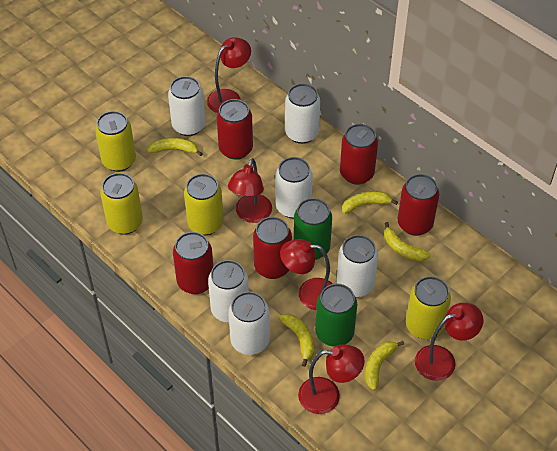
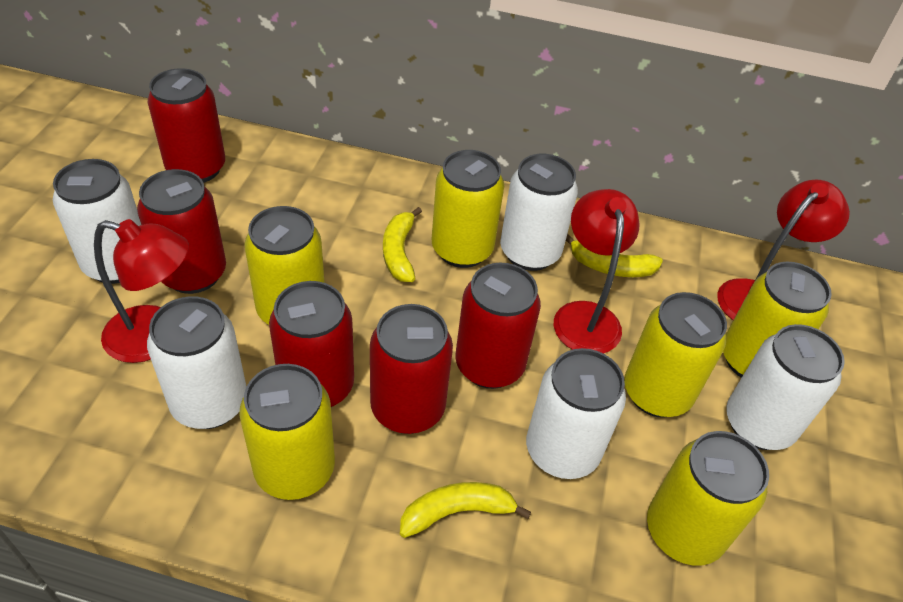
green can: [294,198,332,260] [315,283,357,347] = 2 -> none = 0
red lamp: [207,37,251,113] [228,158,272,223] [280,239,333,310] [298,344,365,414] [415,303,483,381] = 5 -> [94,219,189,363] [554,189,640,354] [717,180,850,320] = 3
white can: [168,76,205,136] [208,260,249,323] [228,292,270,355] [275,157,313,218] [285,83,320,144] [337,235,378,297] = 6 -> [53,159,141,284] [147,296,247,429] [500,154,578,271] [526,348,626,479] [726,324,845,450] = 5
yellow banana: [147,138,203,156] [279,313,314,367] [342,191,398,214] [365,341,404,390] [384,222,431,261] = 5 -> [383,207,422,282] [400,482,531,538] [566,233,663,277] = 3
yellow can: [95,111,136,172] [100,173,143,235] [184,174,224,235] [406,276,451,339] = 4 -> [239,364,335,500] [244,206,325,325] [432,150,504,268] [624,292,727,418] [647,431,769,566] [723,262,832,378] = 6

